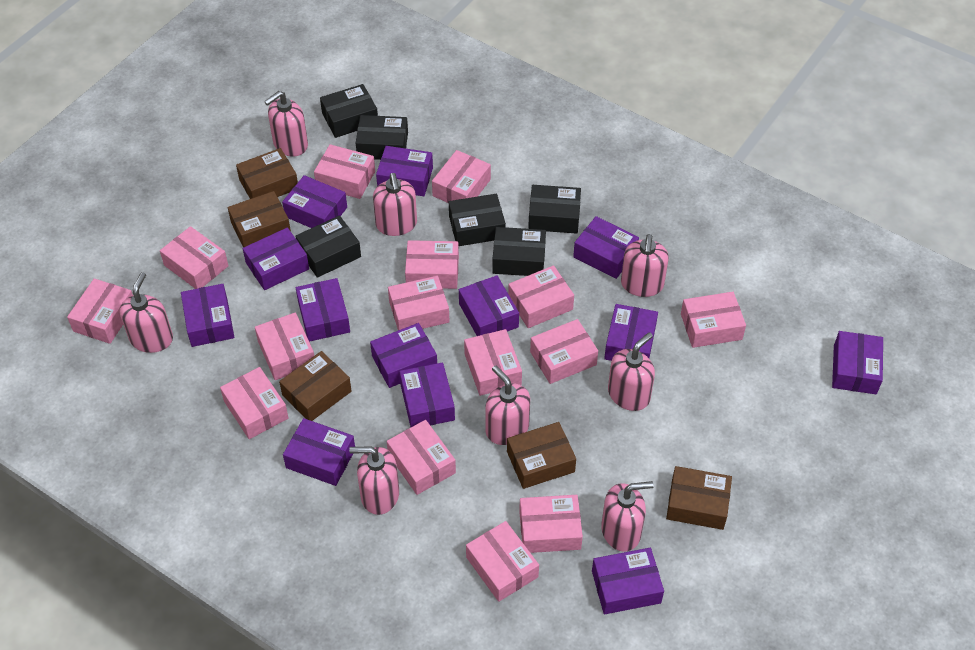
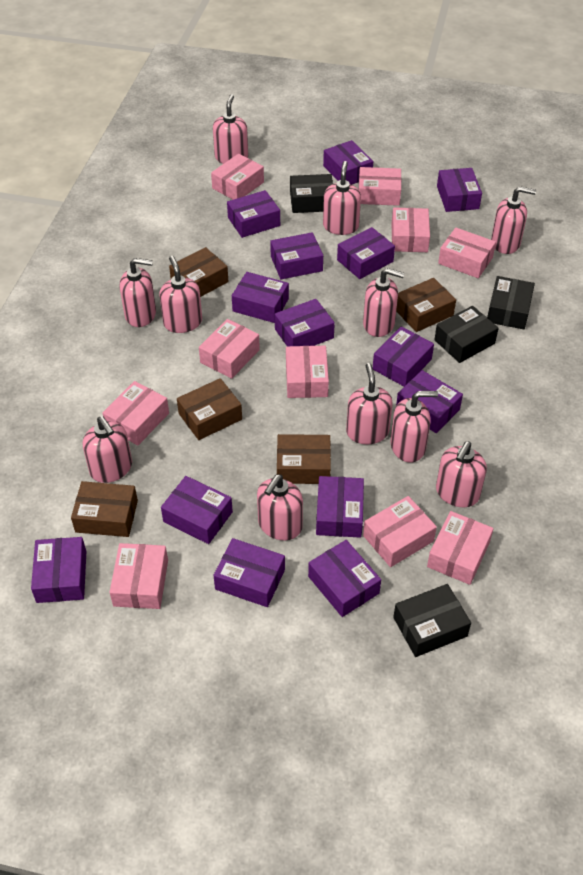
black box: [296,215,361,278] [320,84,378,138] [356,115,408,160] [449,194,506,246] [492,227,546,276] [528,185,581,234] = 6 -> [290,174,333,213] [393,584,471,657] [434,306,499,363] [487,276,535,329] = 4
pink box: [67,278,133,344] [160,226,228,289] [220,367,289,439] [255,313,314,380] [314,144,375,199] [387,420,456,495] [388,276,450,330] [405,240,459,289] [432,150,491,203] [464,329,522,396] [466,521,539,602] [508,265,574,328] [519,495,583,553] [530,319,598,384] [681,292,746,348] = 15 -> [102,381,169,445] [109,543,168,609] [199,319,260,379] [211,154,264,200] [286,346,329,398] [358,167,402,206] [363,496,437,567] [392,208,430,252] [427,511,494,585] [438,228,496,278] = 10
pink soap dispenser: [120,272,173,353] [264,91,308,157] [349,447,399,515] [373,173,417,236] [485,366,530,445] [601,481,654,552] [608,332,655,411] [621,234,669,297] = 8 -> [83,416,132,483] [120,258,156,327] [159,256,202,333] [213,94,248,164] [257,474,303,540] [323,161,361,235] [346,363,393,444] [363,268,405,337] [390,391,438,462] [436,441,487,507] [491,186,536,254] = 11
purple box: [181,284,234,347] [243,228,309,290] [282,175,347,228] [283,418,355,486] [296,278,350,342] [370,323,437,388] [376,146,433,196] [399,363,455,427] [459,275,519,336] [573,216,639,279] [592,548,664,614] [604,304,658,361] [832,331,883,394] = 13 -> [31,537,87,603] [161,476,233,544] [213,538,285,607] [227,190,280,238] [232,272,289,323] [270,232,323,279] [275,299,335,346] [308,540,381,617] [316,476,364,538] [323,140,373,185] [337,227,395,279] [373,326,434,387] [396,370,463,433] [437,168,482,212] = 14

